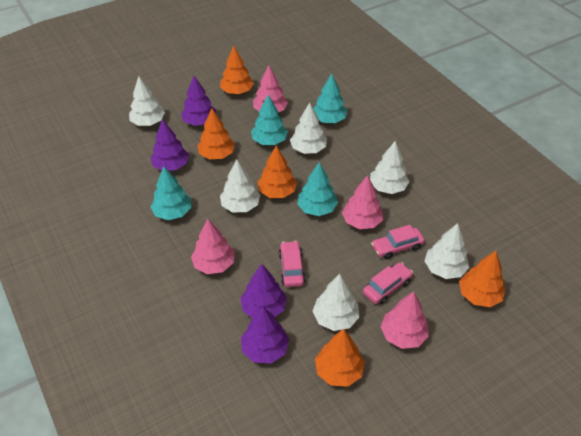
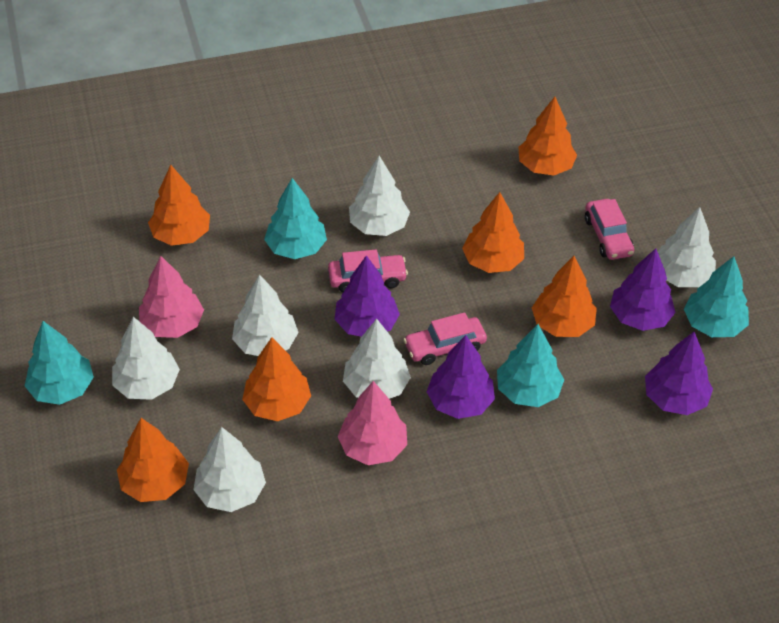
orange tree: [197,108,235,159] [220,46,254,94] [257,145,297,198] [315,329,365,387] [459,251,506,307] = 5 -> [117,418,189,502] [148,165,210,246] [242,337,311,421] [462,192,524,273] [518,97,577,175] [532,256,597,337] = 6
pink tree: [191,219,235,274] [253,65,288,112] [342,175,383,229] [380,291,429,349] = 4 -> [139,256,204,338] [338,381,407,465] = 2

